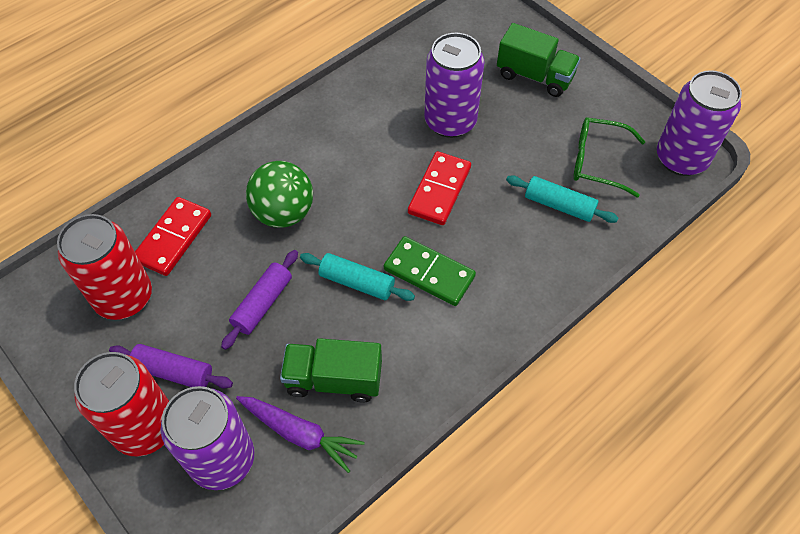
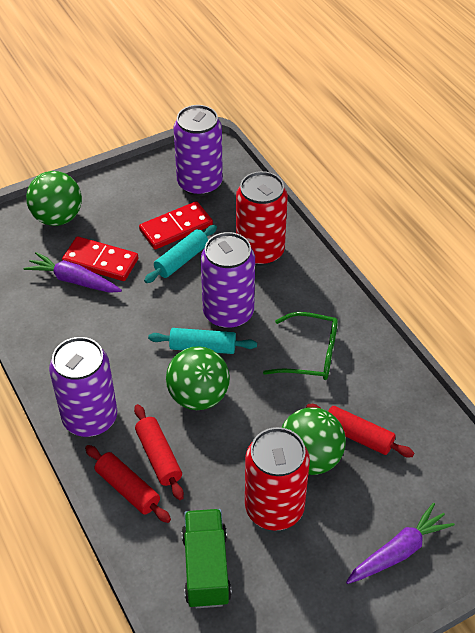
green ball: [246,161,313,228] = 1 -> [26,171,82,226] [166,346,230,410] [281,407,346,475] = 3
green domino: [384,236,476,306] = 1 -> none = 0
green truck: [280,338,382,403] [497,23,581,97] = 2 -> [182,509,232,608] = 1
purple carrot: [236,396,365,473] = 1 -> [24,252,122,293] [346,502,455,584] = 2
purple rolling pin: [109,344,233,389] [221,250,298,350] = 2 -> none = 0
red rolling pin: none = 0 -> [85,445,171,523] [134,404,184,500] [306,404,414,457] = 3

